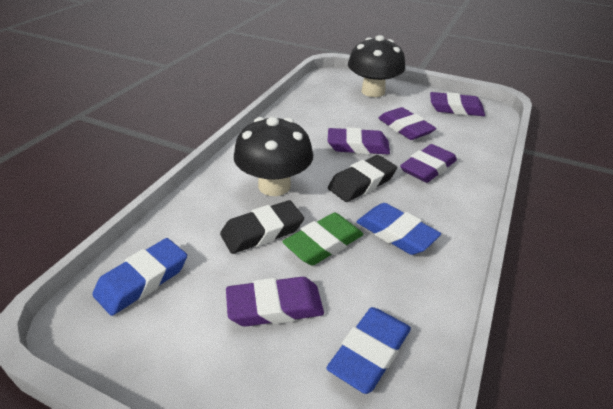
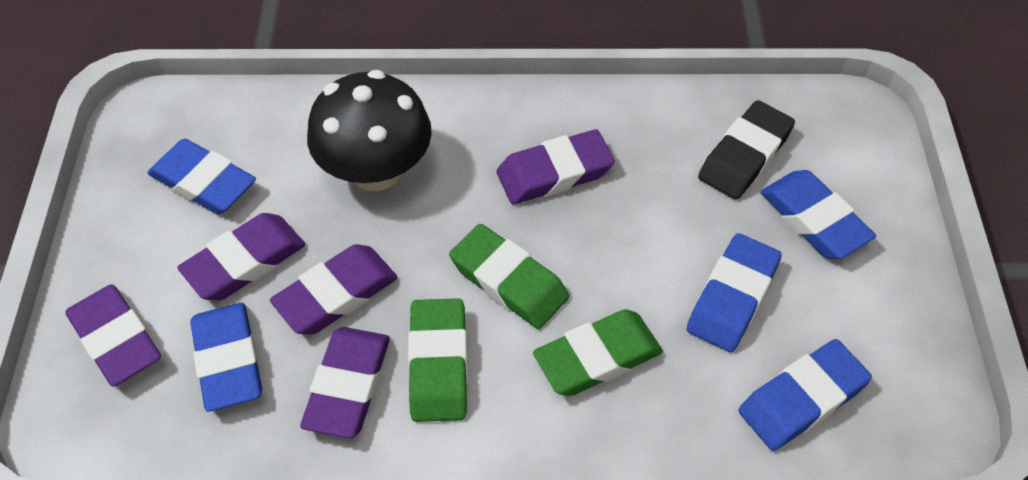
black eraser: [220,200,304,254] [328,155,397,202] = 2 -> [698,100,795,200] = 1
black mushroom: [234,117,313,196] [348,35,405,97] = 2 -> [307,70,432,191] = 1
blue eraser: [92,238,187,316] [326,307,411,394] [357,203,441,255] = 3 -> [148,138,256,214] [190,303,262,412] [687,233,782,352] [739,339,872,451] [760,170,876,259] = 5
green eraser: [282,212,363,266] = 1 -> [408,298,468,422] [449,224,569,329] [533,309,663,396] = 3

